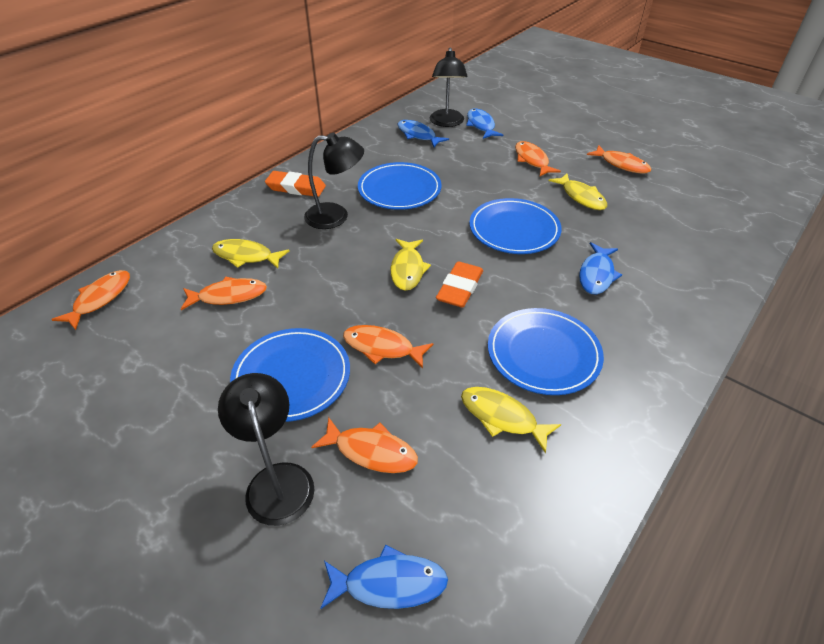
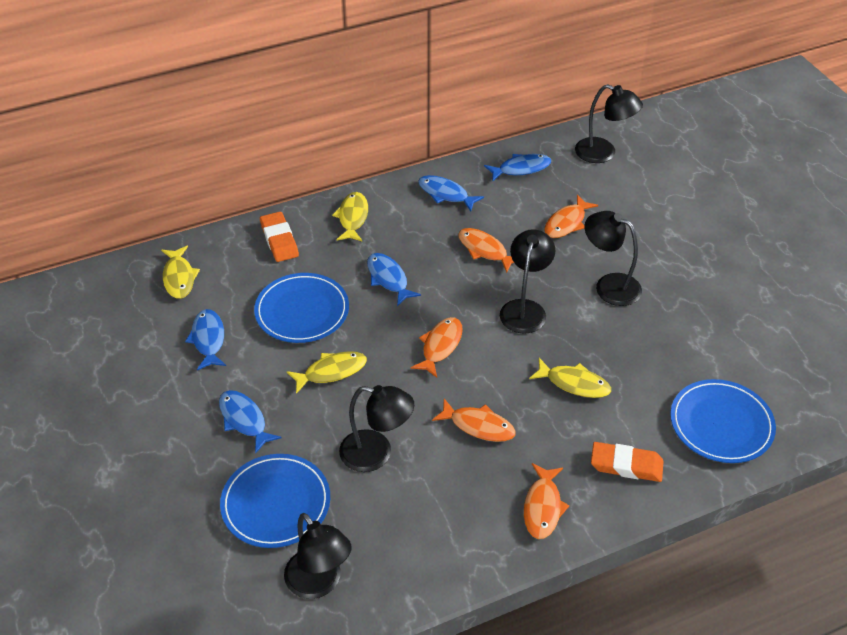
black lamp: [218,373,315,526] [304,133,364,229] [430,48,468,127] = 3 -> [284,513,352,599] [339,385,414,472] [500,229,555,334] [575,84,643,163] [585,211,642,306] = 5
blue fish: [320,544,448,609] [398,120,449,147] [466,108,503,139] [579,242,622,294] = 4 -> [185,309,226,370] [219,390,281,454] [367,253,421,306] [418,175,484,211] [484,154,551,181] = 5
blue plate: [230,328,350,422] [358,162,442,210] [469,198,562,254] [488,308,604,395] = 4 -> [220,454,330,548] [254,273,349,343] [670,379,776,463] = 3
orange fish: [51,270,130,330] [181,276,267,310] [311,417,418,473] [343,325,434,369] [515,141,561,176] [587,145,651,173] = 6 -> [411,317,463,378] [432,399,516,442] [458,228,514,273] [524,463,569,539] [544,195,598,238] = 5

